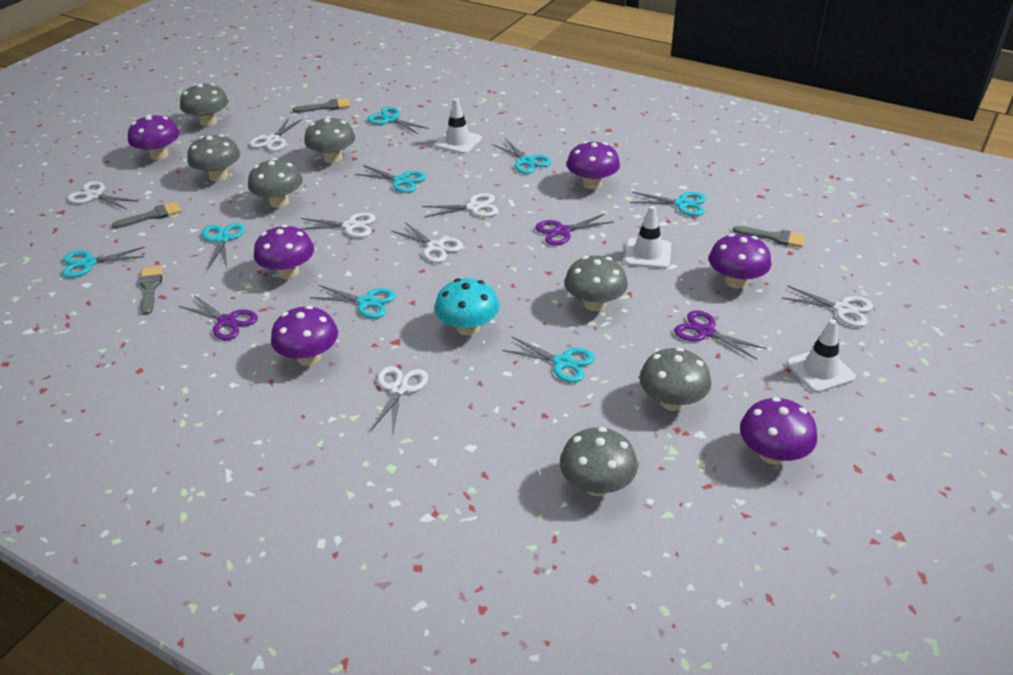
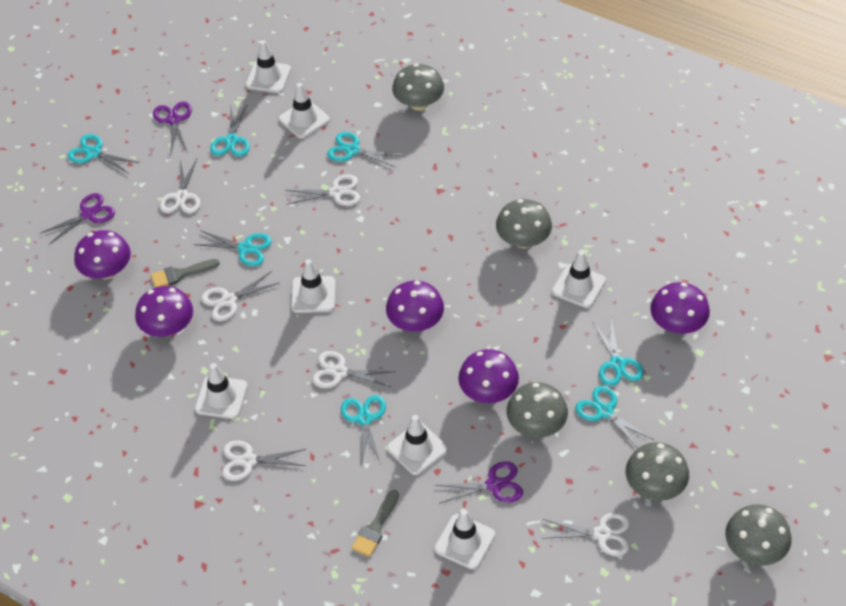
grey brush: [112,202,182,228] [139,266,163,315] [293,98,350,113] [733,226,805,247] = 4 -> [151,259,220,288] [351,490,399,557] = 2
grey mushroom: [180,83,229,126] [187,134,240,181] [248,158,303,208] [304,116,355,163] [560,427,638,496] [564,255,628,311] [639,347,711,411] = 7 -> [392,64,444,111] [496,199,552,248] [506,382,568,438] [626,442,689,501] [725,504,792,566] = 5
purple mushroom: [128,114,180,160] [254,225,314,279] [271,306,338,366] [567,141,620,189] [709,234,771,289] [740,397,817,465] = 6 -> [74,230,131,279] [135,286,193,337] [386,281,444,332] [458,349,519,403] [650,282,710,334] = 5
turquoise mushroom: [435,278,499,336] = 1 -> none = 0
turquoise scissors: [62,247,145,278] [202,223,245,270] [310,285,396,318] [355,165,426,193] [367,107,429,134] [492,139,551,174] [502,337,595,383] [630,192,706,216] = 8 -> [68,134,139,174] [194,230,272,266] [210,105,250,157] [327,132,402,167] [341,395,386,466] [575,386,654,448] [593,319,644,386] = 7
white scissors: [67,181,139,209] [250,118,302,151] [301,212,376,238] [370,366,428,434] [392,222,463,263] [422,193,498,217] [782,285,873,327] = 7 -> [160,159,200,214] [201,271,279,321] [222,440,306,481] [286,174,360,206] [312,351,396,388] [542,512,630,556] = 6
white traffic cone: [435,98,482,154] [624,206,671,269] [787,319,856,393] = 3 -> [195,363,248,419] [246,40,291,93] [279,83,330,139] [291,259,335,313] [387,415,448,475] [434,509,495,570] [552,250,606,308] = 7

